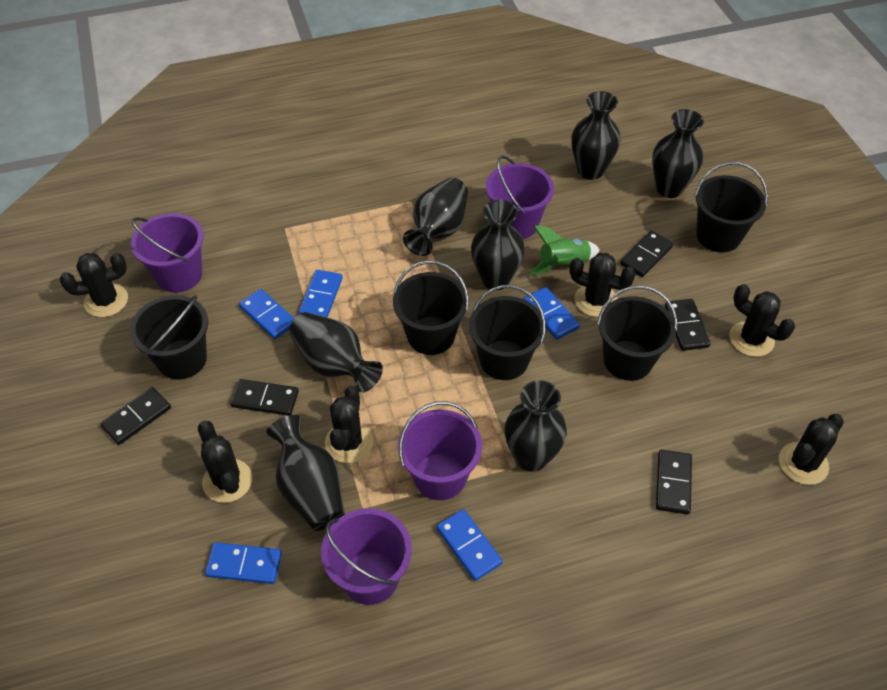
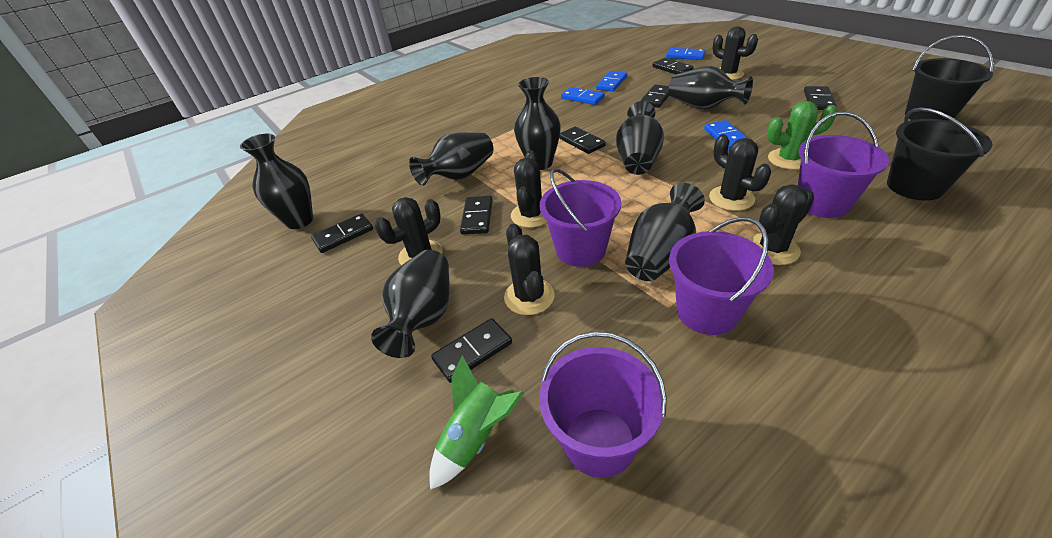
black bucket: [130,295,208,379] [393,260,469,355] [469,285,546,380] [597,285,677,381] [694,162,768,253] = 5 -> [887,107,993,201] [905,35,994,121] = 2
black domino: [100,387,171,445] [230,379,299,416] [620,230,674,277] [656,450,692,515] [665,299,711,351] = 5 -> [311,213,373,253] [431,318,512,383] [460,196,493,235] [559,126,606,154] [640,84,670,108] [652,58,693,74] [804,86,836,110] = 7
blue domino: [205,542,282,584] [239,289,295,339] [299,270,343,318] [437,509,503,581] [524,287,580,340] = 5 -> [561,87,605,105] [596,71,627,92] [666,48,706,60] [704,120,747,150] = 4
green cactus: none = 0 -> [767,101,837,170] = 1

